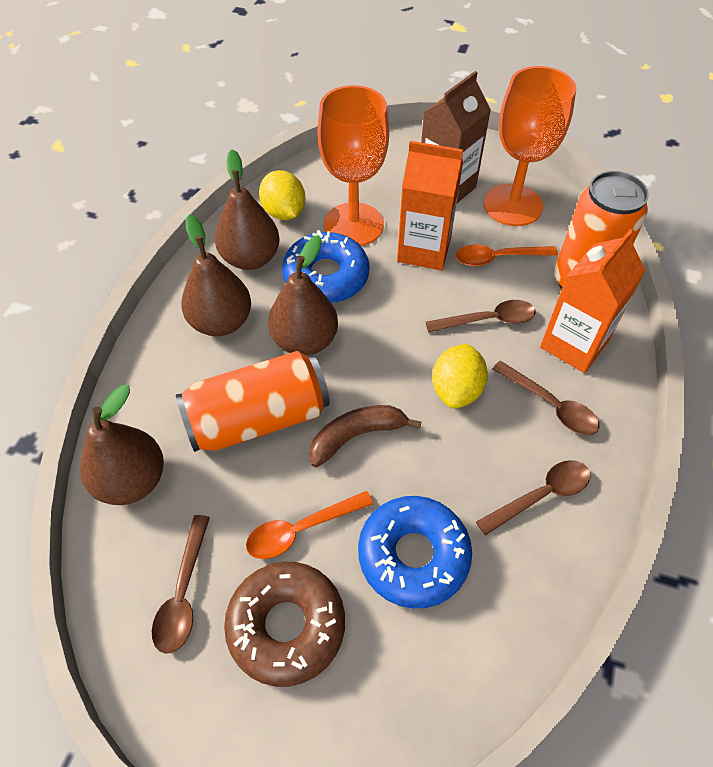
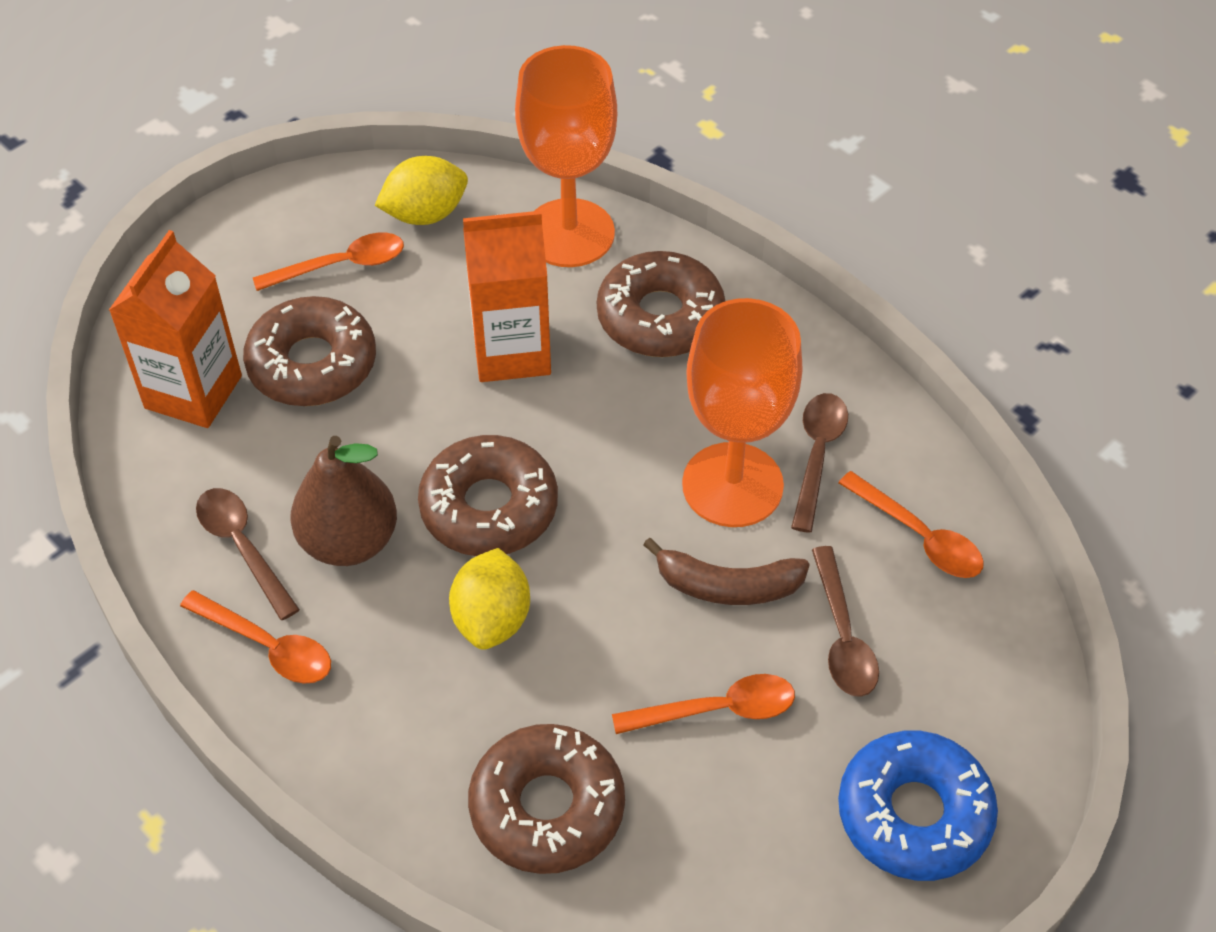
blue donut: [282,230,370,303] [358,496,472,609] = 2 -> [838,731,998,881] = 1
brown carton: [421,71,491,203] = 1 -> none = 0
brown donut: [224,562,345,687] = 1 -> [243,296,376,406] [418,435,558,556] [468,724,625,874] [597,251,725,357] = 4
brown pear: [80,385,164,505] [181,214,251,336] [215,149,280,270] [268,235,338,355] = 4 -> [291,436,397,566] = 1
brown spoon: [152,515,210,654] [426,300,536,333] [476,460,590,535] [492,361,599,435] = 4 -> [196,488,300,620] [791,393,848,533] [812,546,879,697] = 3
orange can: [176,351,330,452] [554,171,649,289] = 2 -> none = 0
orange spoon: [246,491,373,559] [456,244,558,266] = 2 -> [180,590,331,684] [253,232,404,291] [612,674,795,734] [839,471,984,578] = 4

